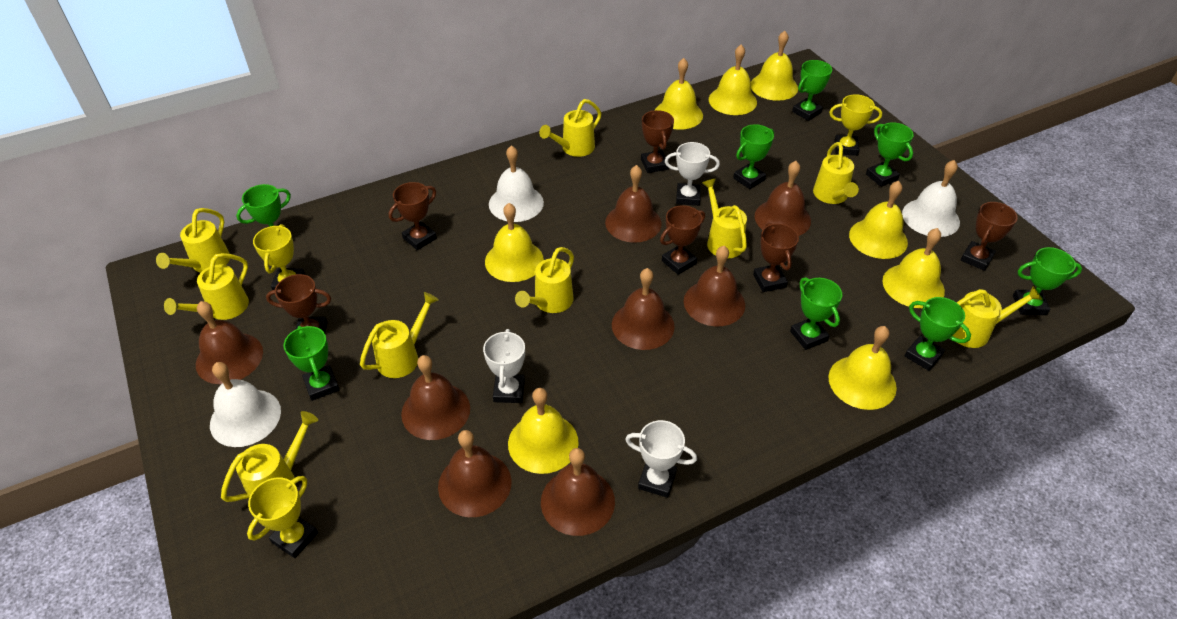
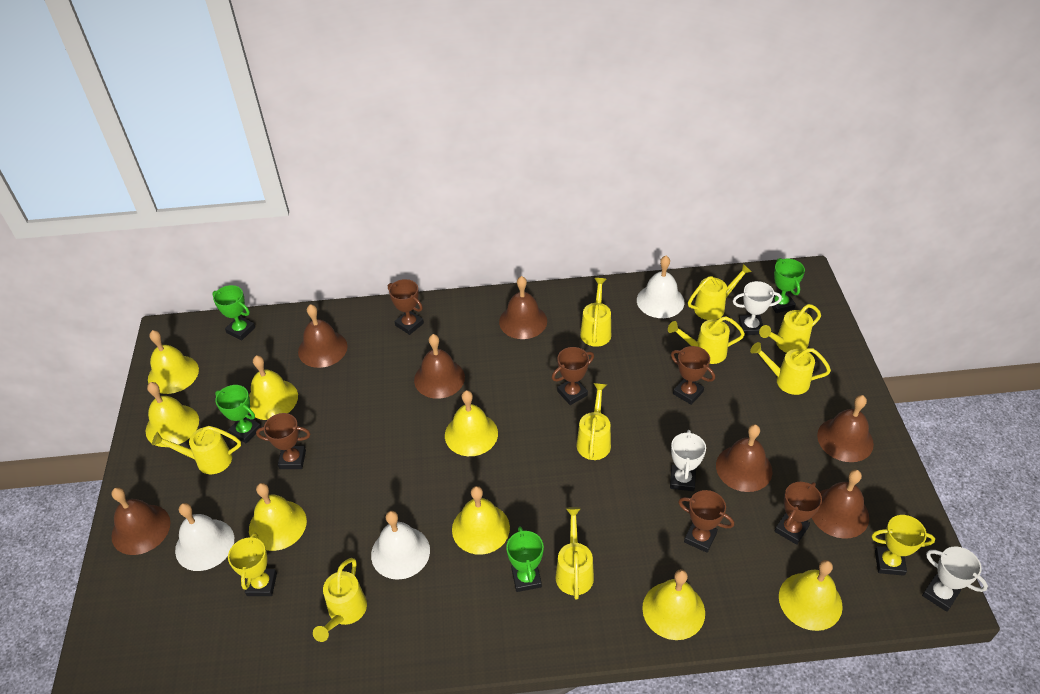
brown bell: [196,301,263,384] [401,355,470,440] [438,430,511,517] [541,448,615,536] [605,165,662,243] [612,268,675,350] [684,246,745,327] [755,161,811,236] = 8 -> [112,487,170,555] [298,304,347,368] [414,334,465,399] [499,276,547,339] [716,424,772,492] [812,470,869,539] [817,395,874,462] = 7
green trophy: [236,184,294,242] [283,326,340,401] [733,124,774,189] [790,277,842,350] [792,60,832,121] [866,122,914,187] [905,297,971,371] [1013,247,1082,315] = 8 -> [212,285,255,340] [215,385,261,443] [506,527,544,592] [771,258,805,313] = 4
yellow trophy: [247,476,318,558] [253,224,305,290] [829,94,882,156] = 3 -> [228,532,277,596] [871,515,935,576] = 2

